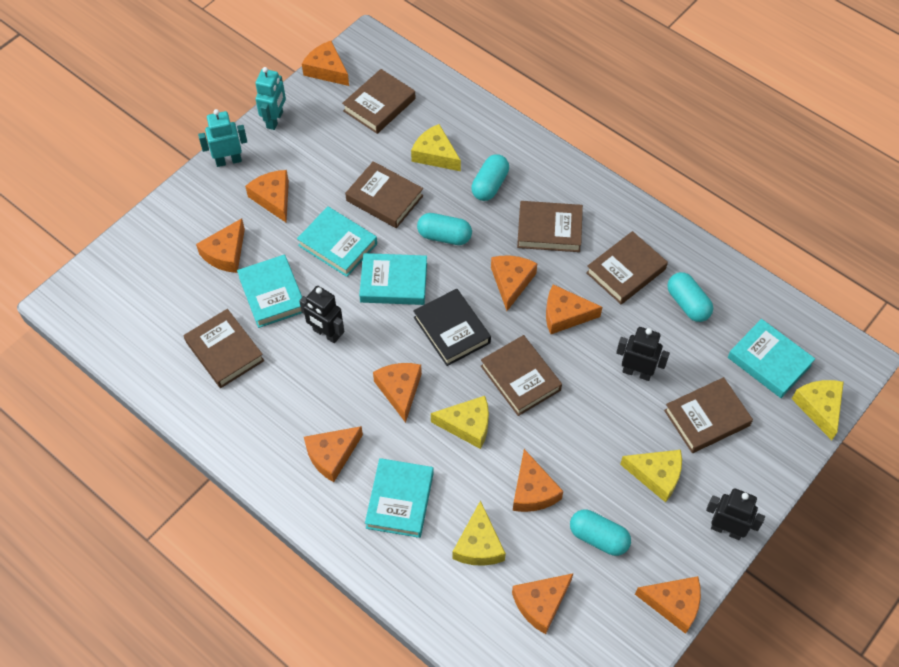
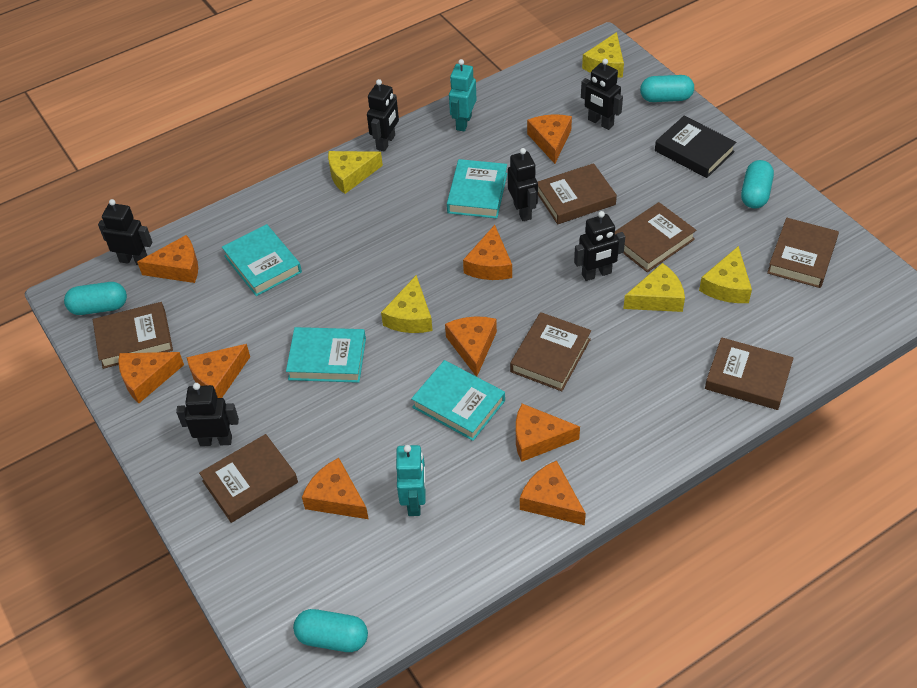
black robot: [299,286,344,343] [616,327,670,381] [706,488,765,540] = 3 -> [98,199,152,265] [176,383,239,446] [367,79,399,152] [508,148,538,221] [574,211,625,281] [581,59,623,130] = 6
orange cheese: [196,218,245,273] [245,170,289,223] [302,41,349,86] [304,426,363,482] [373,363,422,423] [491,256,537,311] [512,573,574,634] [513,449,563,512] [546,284,602,334] [635,576,701,634] = 10 -> [118,352,184,403] [137,235,198,283] [186,344,250,398] [302,458,369,519] [445,316,497,377] [463,225,512,280] [516,404,580,462] [520,461,586,525] [527,114,572,164] = 9
turquoise book: [237,255,302,328] [297,206,377,277] [359,253,427,305] [365,458,434,538] [728,319,815,398] = 5 -> [222,224,302,296] [286,327,366,383] [411,360,505,441] [447,159,507,219] = 4

